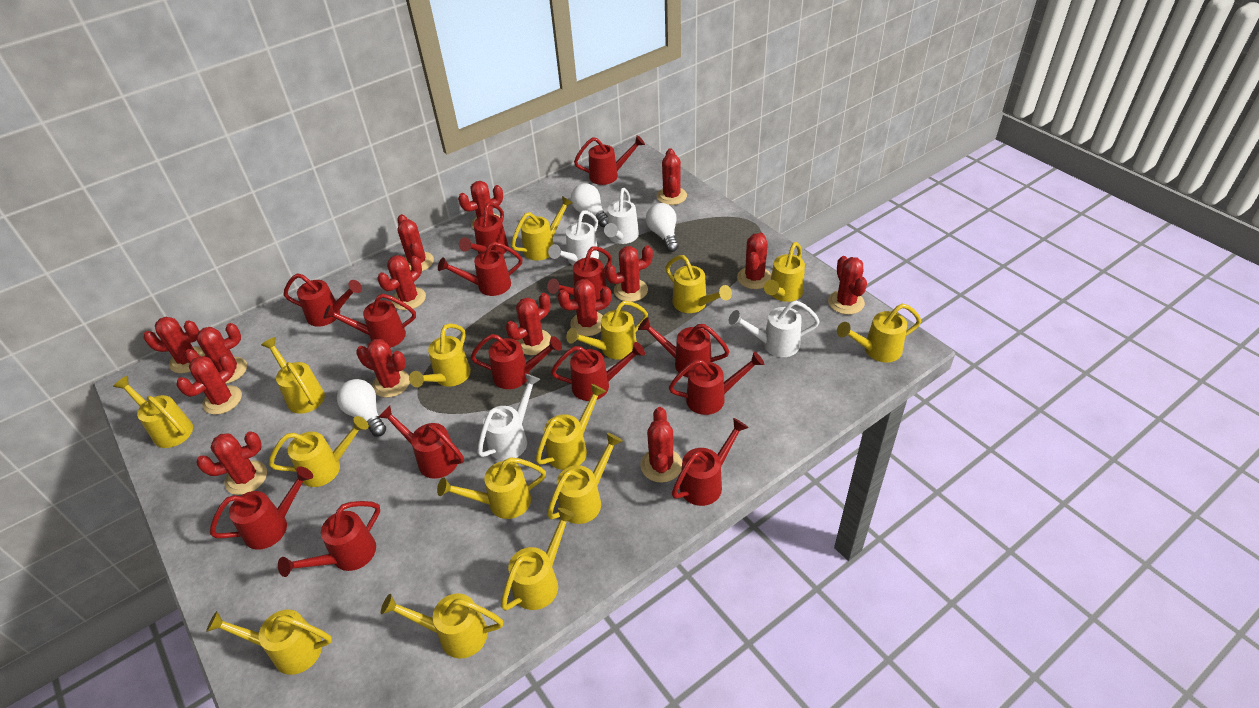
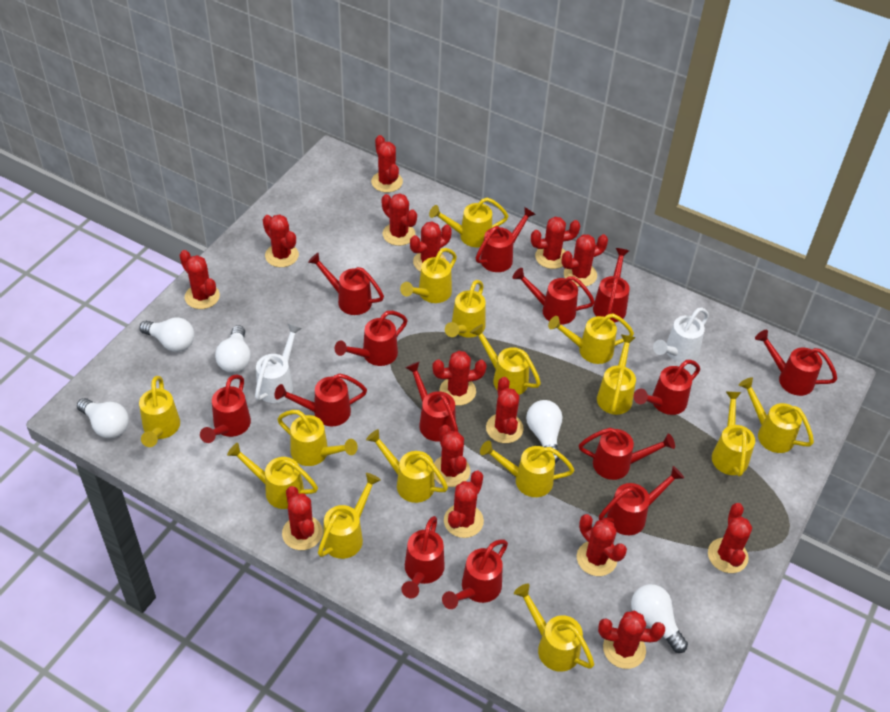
white light bulb: [337,379,386,437] [571,183,608,227] [646,203,679,252] = 3 -> [77,398,129,438] [139,317,194,352] [215,325,251,373] [526,400,562,463] [631,584,688,653] = 5
white watering can: [477,374,541,461] [548,210,599,265] [604,188,639,244] [729,301,820,357] = 4 -> [255,324,302,403] [653,307,709,363] = 2

